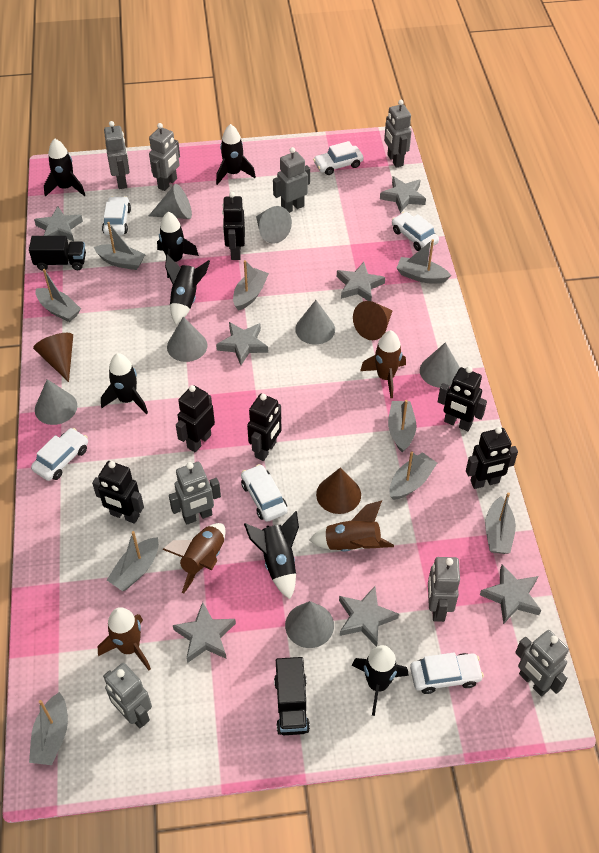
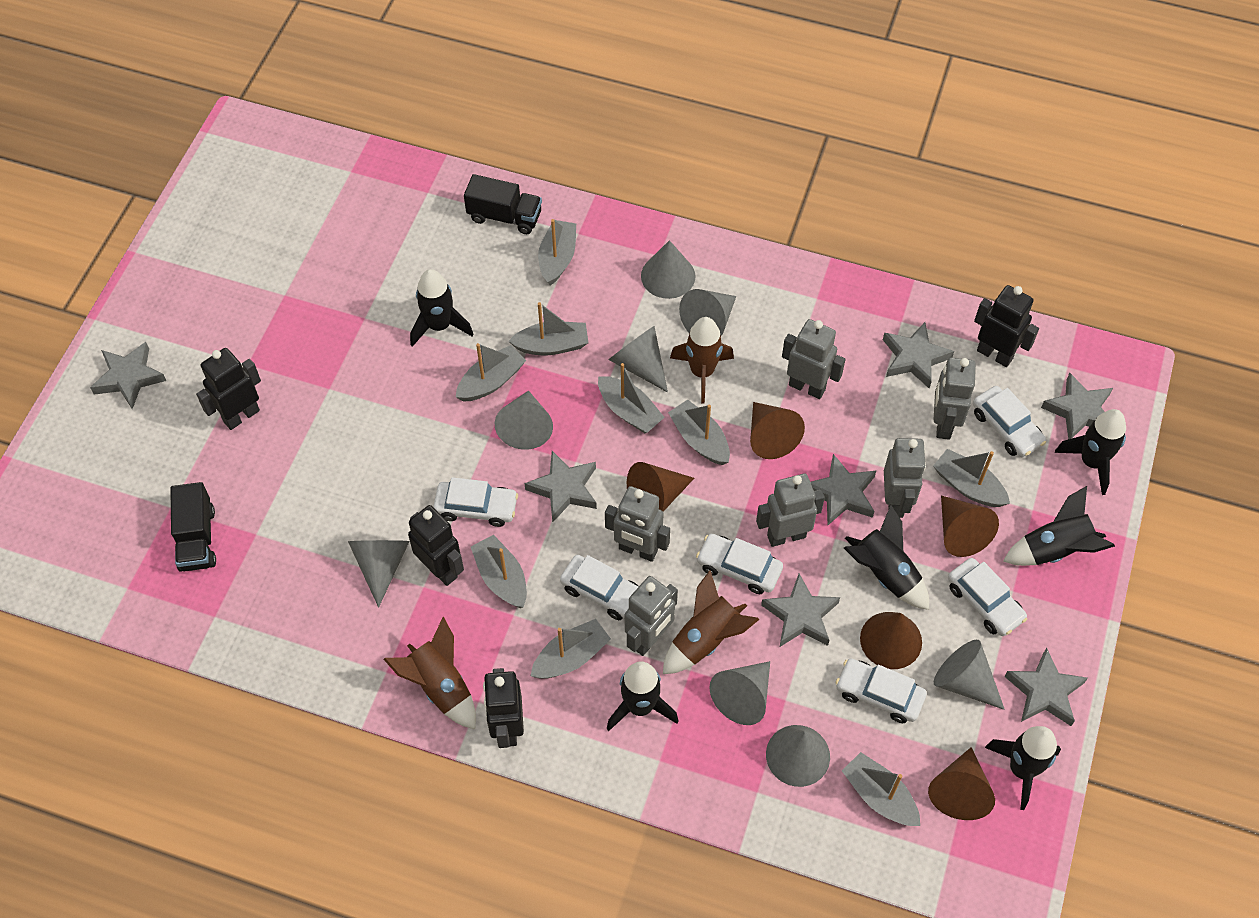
black robot: [92,461,144,524] [176,385,215,452] [222,192,245,260] [247,394,282,461] [438,366,487,431] [466,427,518,489] = 6 -> [196,348,261,430] [408,505,464,586] [483,668,524,748] [974,285,1039,367] = 4
black rocket: [44,138,85,197] [101,353,148,414] [157,212,199,278] [165,254,210,325] [216,124,256,185] [244,511,299,599] [352,645,409,716] = 7 -> [410,269,474,347] [607,661,678,731] [844,505,929,610] [985,726,1061,810] [1003,486,1115,566] [1055,409,1126,495] = 6
brown cone: [33,333,73,382] [316,468,361,514] [353,301,393,340] = 3 -> [627,462,694,512] [750,402,805,459] [860,612,922,669] [928,747,995,820] [941,496,999,557] = 5
brown rocket: [97,607,151,670] [162,523,226,593] [309,500,394,551] [360,330,406,398] = 4 -> [384,617,476,729] [663,570,760,674] [670,317,734,404] = 3
grey cone: [35,379,77,425] [149,184,192,219] [167,317,208,362] [256,206,292,244] [285,601,334,648] [295,300,335,345] [420,342,460,388] = 7 -> [348,540,410,607] [495,391,553,450] [609,326,668,393] [641,240,695,299] [679,289,736,336] [709,661,770,725] [766,725,830,787] [934,640,1005,710] = 8
grey robot: [103,663,152,728] [104,121,130,189] [149,123,180,191] [169,462,221,525] [273,147,310,213] [384,100,412,168] [428,557,460,622] [515,630,569,697] = 8 -> [605,486,670,562] [625,576,678,656] [756,474,825,547] [782,319,845,399] [884,438,926,518] [934,357,976,440] = 6

